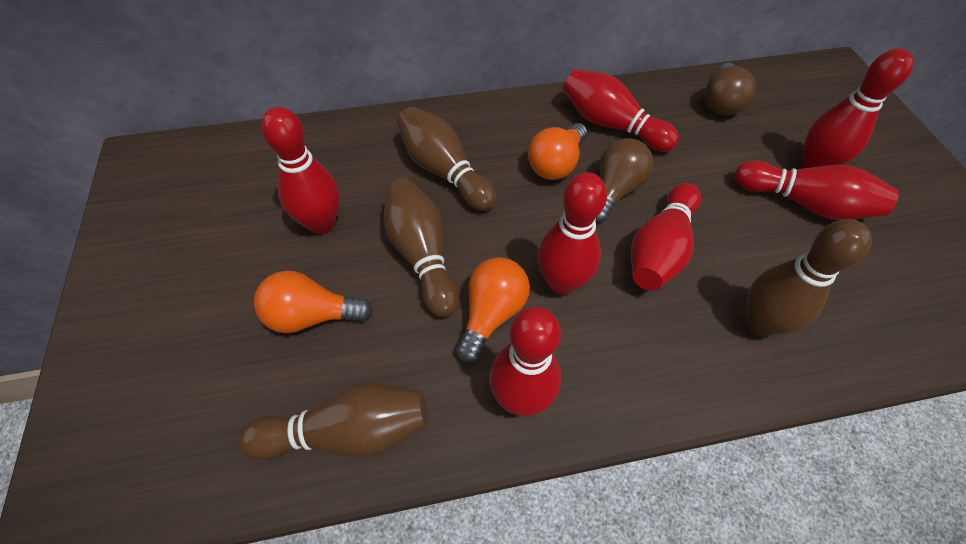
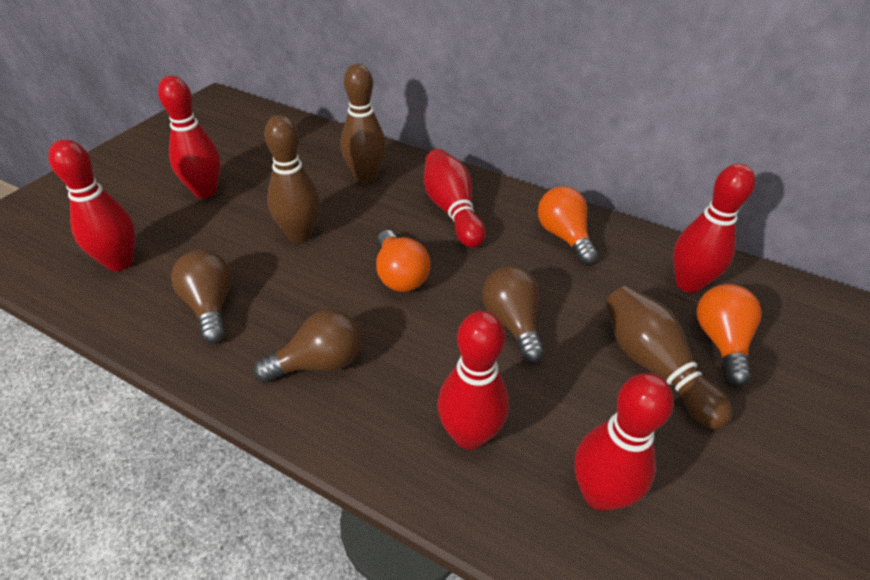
brown bowling pin: [238,382,428,460] [384,178,459,317] [397,107,496,211] [745,219,872,336] = 4 -> [264,115,320,243] [341,64,386,183] [605,286,733,429] = 3
brown light bulb: [595,138,654,222] [705,63,756,115] = 2 -> [171,250,232,344] [253,309,361,383] [482,266,545,363] = 3
red bowling pin: [261,107,340,234] [489,307,561,416] [538,172,607,295] [563,69,679,152] [631,183,701,290] [735,160,899,220] [801,48,914,168] = 7 -> [48,139,136,271] [158,76,221,198] [424,149,486,248] [438,311,509,450] [574,373,674,511] [673,163,755,293] = 6

